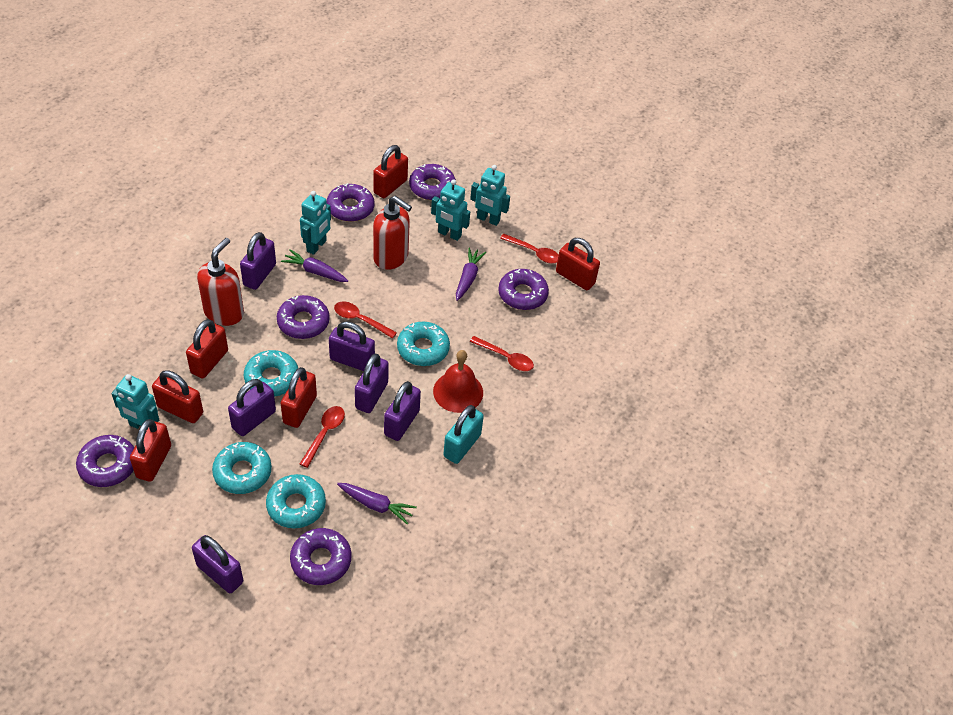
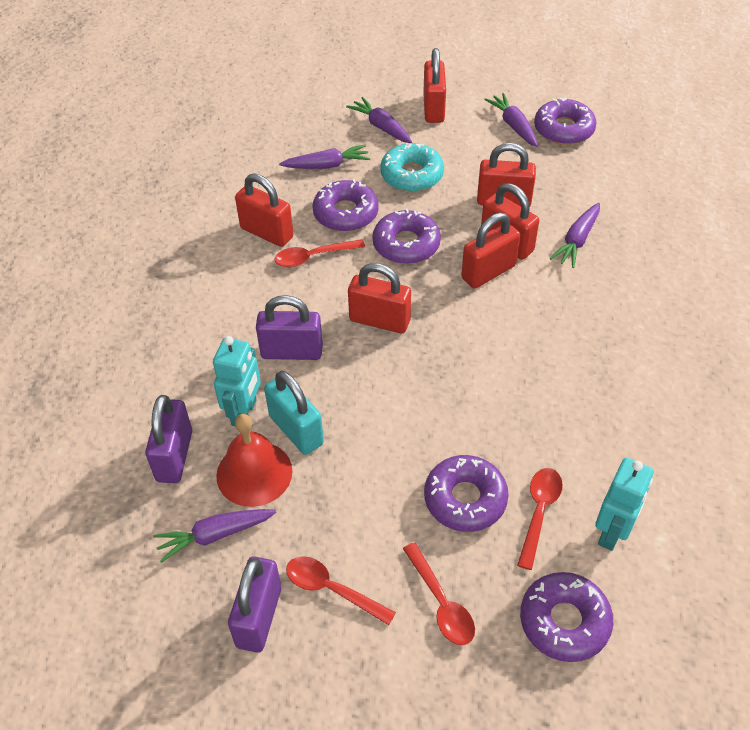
purple carrot: [281,249,348,282] [337,483,417,525] [456,248,486,301] = 3 -> [153,509,276,563] [279,144,370,169] [346,97,412,143] [484,93,538,147] [550,203,600,268] = 5
purple donut: [76,435,134,487] [277,295,330,339] [290,528,352,585] [326,183,375,222] [409,164,456,200] [498,269,549,310] = 6 -> [312,179,379,232] [373,209,441,264] [424,455,509,532] [520,572,613,662] [534,98,596,145] = 5
purple padlock: [192,535,243,593] [228,379,276,436] [240,232,276,290] [329,321,375,371] [355,353,389,413] [384,381,421,441] = 6 -> [145,395,192,483] [228,556,281,653] [256,295,323,360] = 3
red soap dispenser: [197,238,244,326] [373,196,412,270] = 2 -> none = 0
turquoise donut: [212,442,272,494] [244,350,298,397] [266,474,326,528] [397,322,450,366] = 4 -> [380,143,444,192] = 1
turquoise robot: [111,374,159,429] [300,191,331,255] [431,179,470,241] [470,165,510,226] = 4 -> [213,336,261,427] [595,458,654,551] = 2

